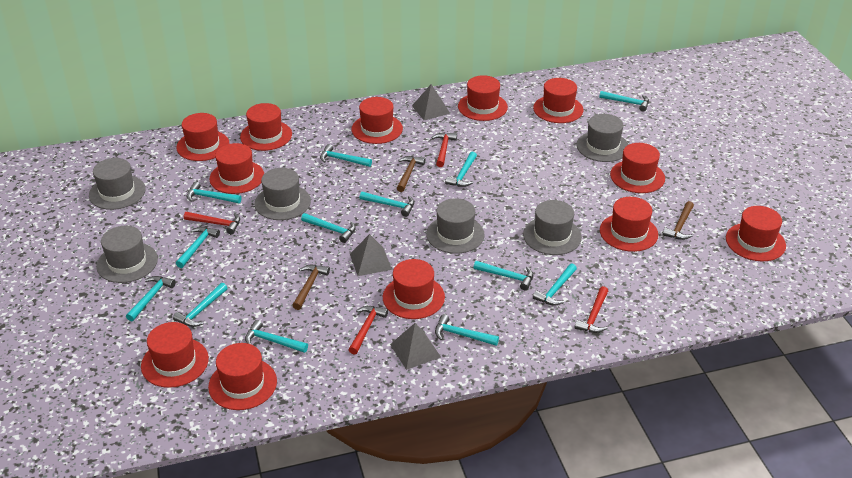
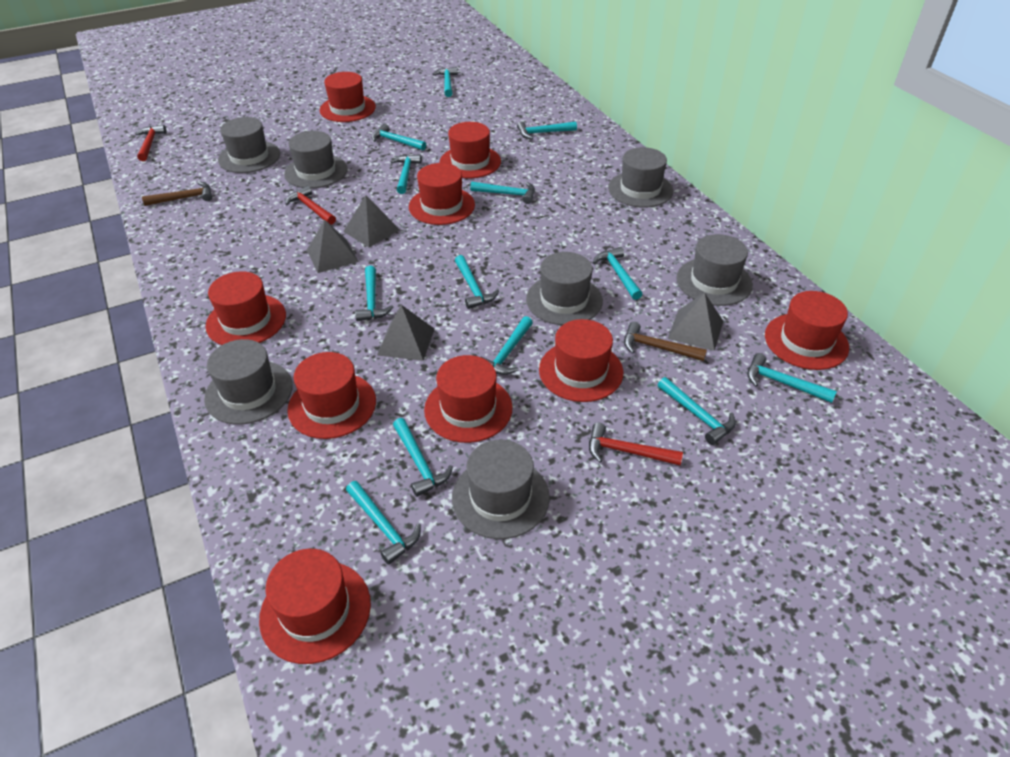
brown hammer: [292,265,330,310] [397,156,425,192] [662,201,694,240] = 3 -> [142,182,212,206] [624,322,707,361] = 2
grey hat: [89,158,146,210] [96,226,158,283] [254,168,311,220] [426,198,485,254] [523,200,582,255] [577,114,629,162] = 6 -> [204,339,293,424] [218,117,280,173] [284,131,348,188] [452,440,550,539] [526,252,603,325] [608,147,673,208] [676,234,753,306] = 7
grey pyramid: [350,234,392,276] [390,323,441,370] [412,84,451,120] = 3 -> [307,220,359,273] [343,195,400,248] [377,305,435,361] [668,293,724,351] = 4
red hammer: [184,212,240,235] [349,306,388,355] [431,132,457,167] [574,286,608,333] = 4 -> [135,125,166,161] [286,186,336,225] [589,422,683,466] = 3
red hat: [141,322,209,388] [176,113,230,161] [208,343,277,410] [209,143,264,194] [240,103,292,151] [352,97,403,144] [383,259,445,319] [458,75,508,121] [533,78,583,123] [600,197,658,252] [610,143,665,193] [726,206,786,261] = 12 -> [206,271,286,345] [259,549,371,664] [287,352,376,439] [320,72,376,122] [409,163,475,225] [424,355,512,443] [440,122,501,178] [539,319,623,402] [765,291,849,370] = 9

